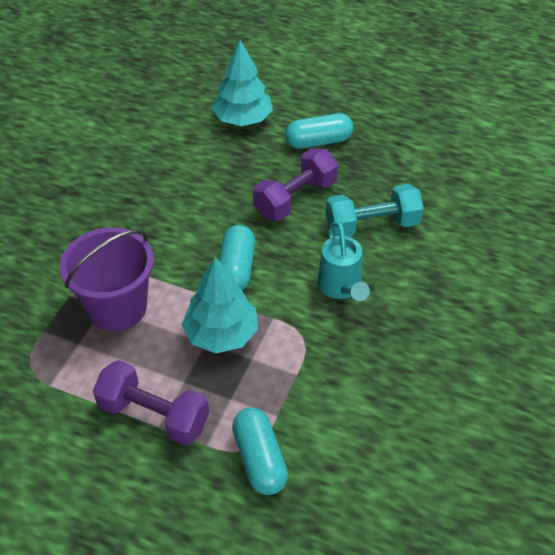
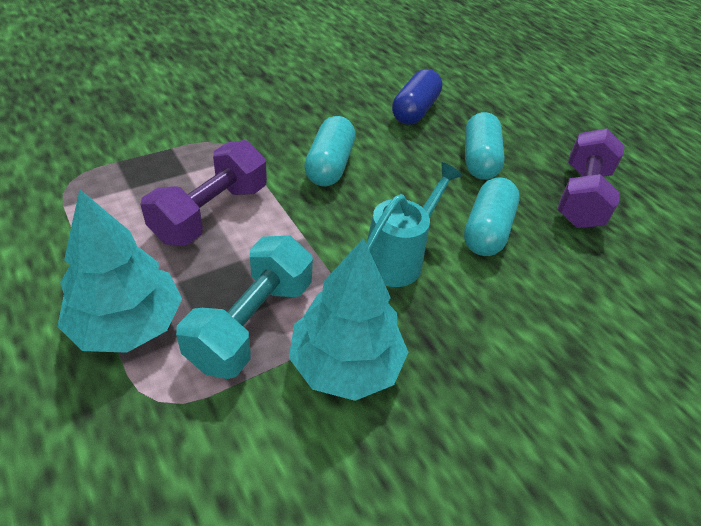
blue capsule: none = 0 -> [392,69,442,125] = 1
purple bucket: [59,227,154,331] = 1 -> none = 0

